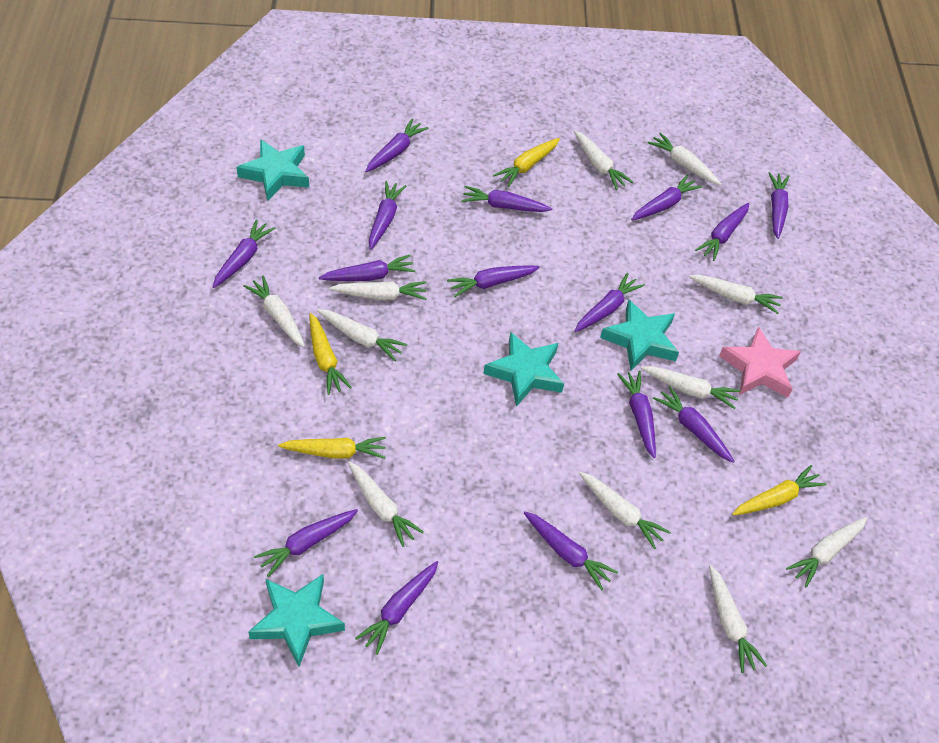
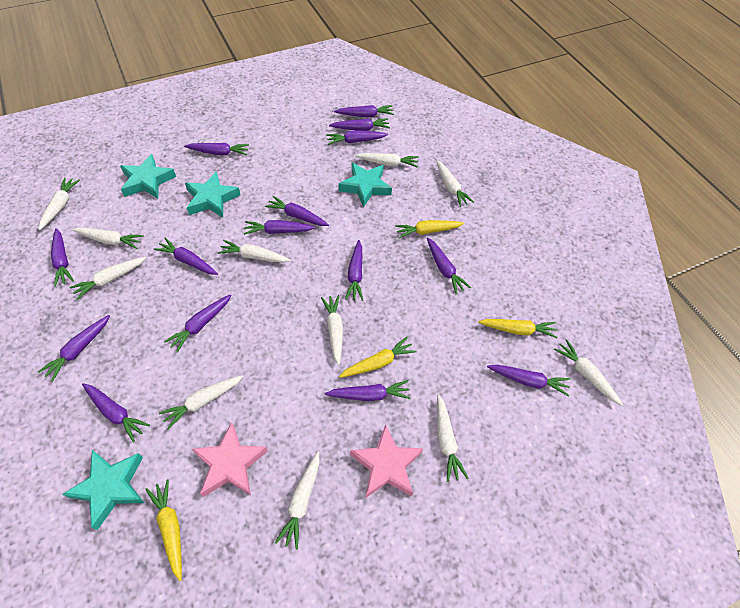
pink star: [719,326,801,398] = 1 -> [192,422,268,497] [350,424,423,498] = 2

